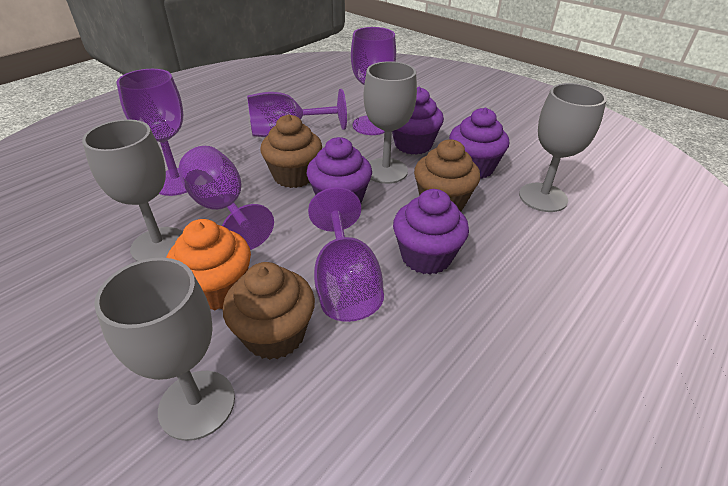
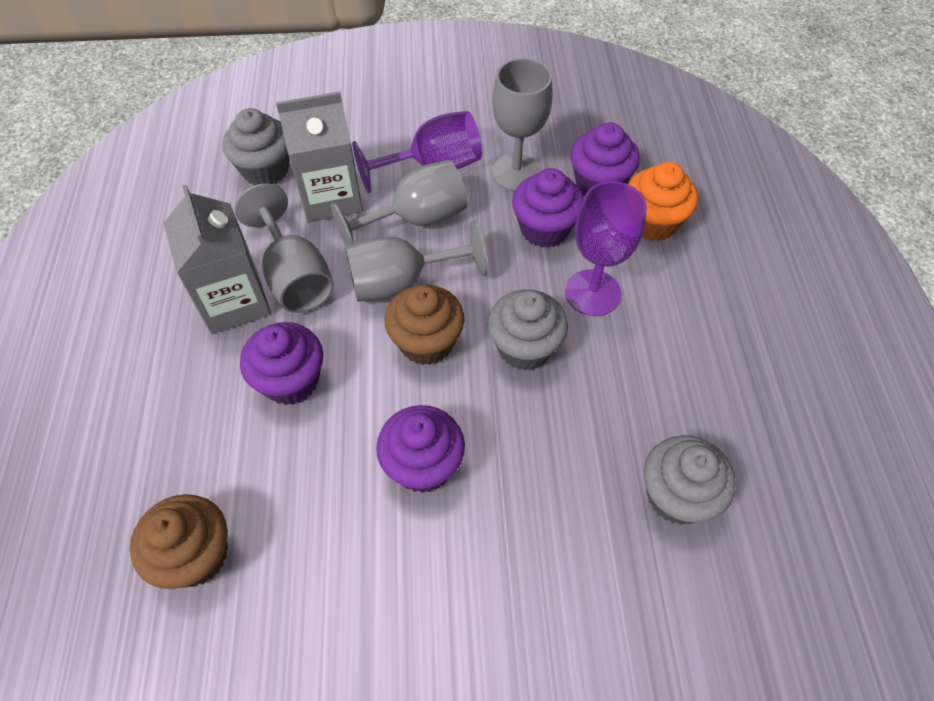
brown cupcake: [223,262,315,360] [260,114,322,188] [414,139,480,211] = 3 -> [130,494,228,589] [385,285,465,365] = 2
grey carton: none = 0 -> [163,185,271,334] [276,91,363,223] = 2
grey cupcake: none = 0 -> [223,108,290,186] [488,289,568,371] [644,435,736,525] = 3
purple goblet: [117,69,187,196] [179,146,274,250] [247,89,347,137] [308,187,384,322] [351,27,396,135] = 5 -> [352,111,482,193] [565,181,647,316] = 2

